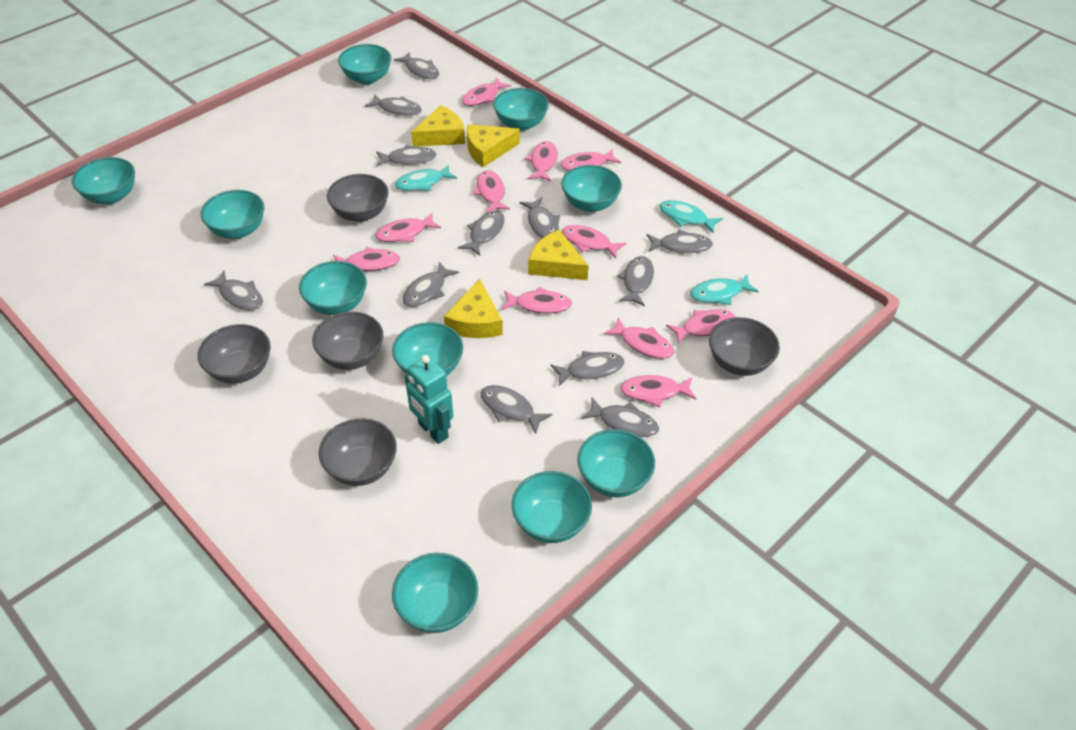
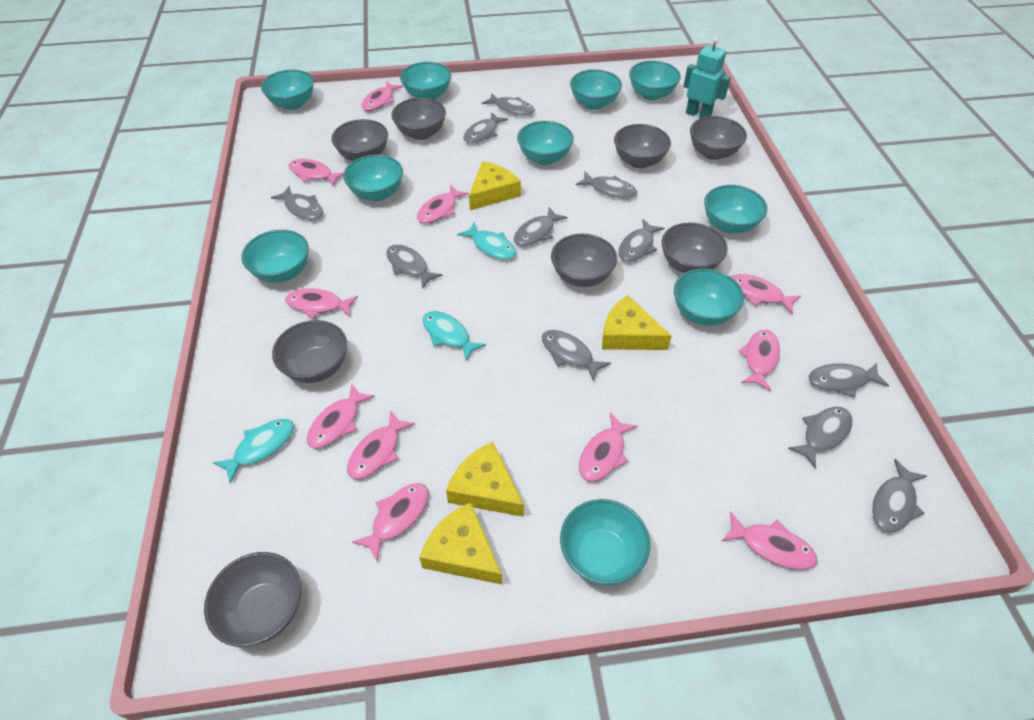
grey bowl: [198,324,271,384] [313,311,383,370] [319,418,397,486] [327,174,389,222] [709,317,780,376] = 5 -> [204,552,301,647] [272,320,347,383] [331,119,388,161] [391,98,446,140] [551,234,617,287] [614,124,671,168] [662,223,728,273] [690,116,747,160] = 8
grey fish: [204,270,263,311] [365,94,422,116] [376,145,436,166] [394,52,439,79] [403,262,459,307] [458,211,505,256] [480,385,552,434] [520,197,560,238] [550,351,624,386] [581,397,659,437] [617,256,654,307] [647,230,713,253] = 12 -> [271,186,323,220] [386,245,443,289] [463,112,508,144] [482,93,535,115] [514,207,568,246] [541,330,611,381] [576,172,637,198] [618,219,664,262] [788,407,853,469] [809,363,889,397] [872,459,927,533] = 11

